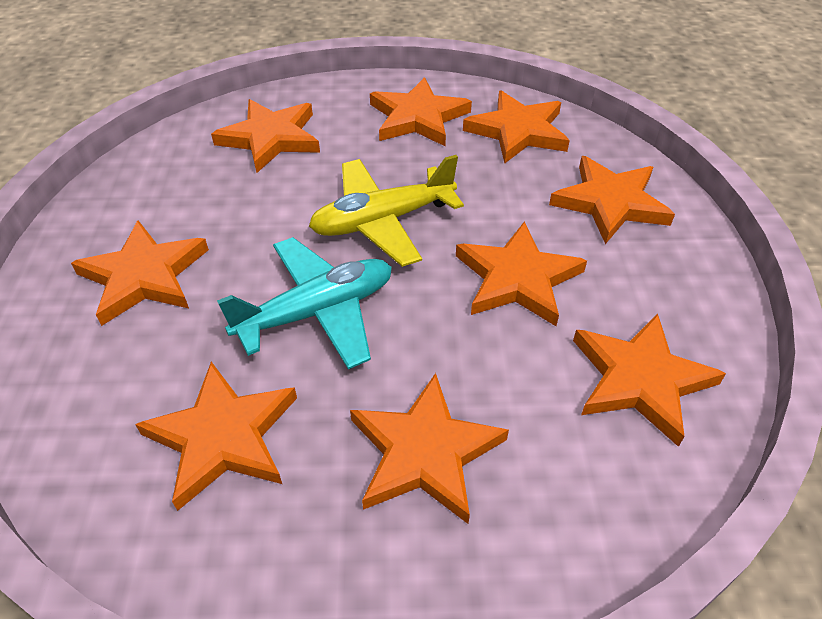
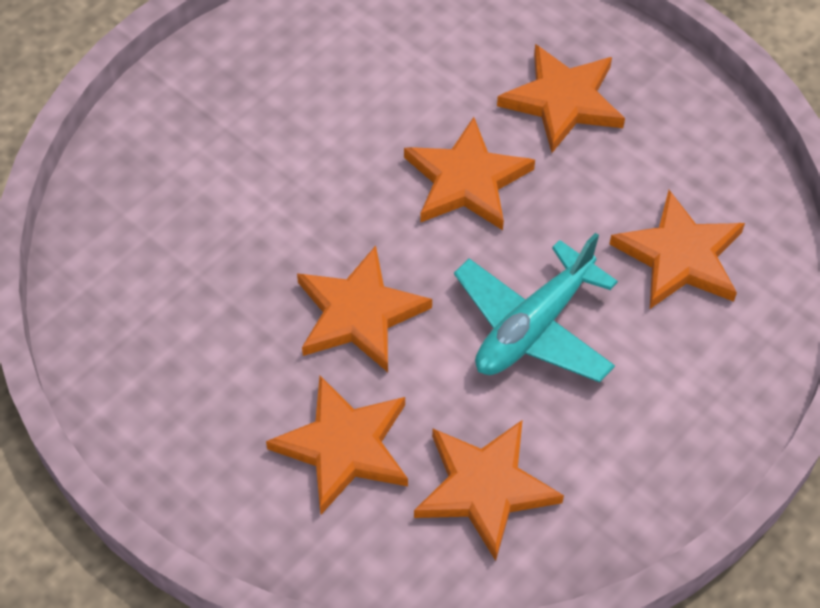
orange star: [71,220,209,326] [135,362,297,511] [211,99,320,173] [350,373,509,524] [370,77,472,146] [456,221,587,326] [463,90,570,163] [549,156,675,244] [573,313,726,447] = 9 -> [266,376,408,515] [297,246,432,372] [404,117,535,230] [414,420,564,561] [497,44,625,153] [610,190,745,309] = 6
yellow plane: [309,155,464,267] = 1 -> none = 0

